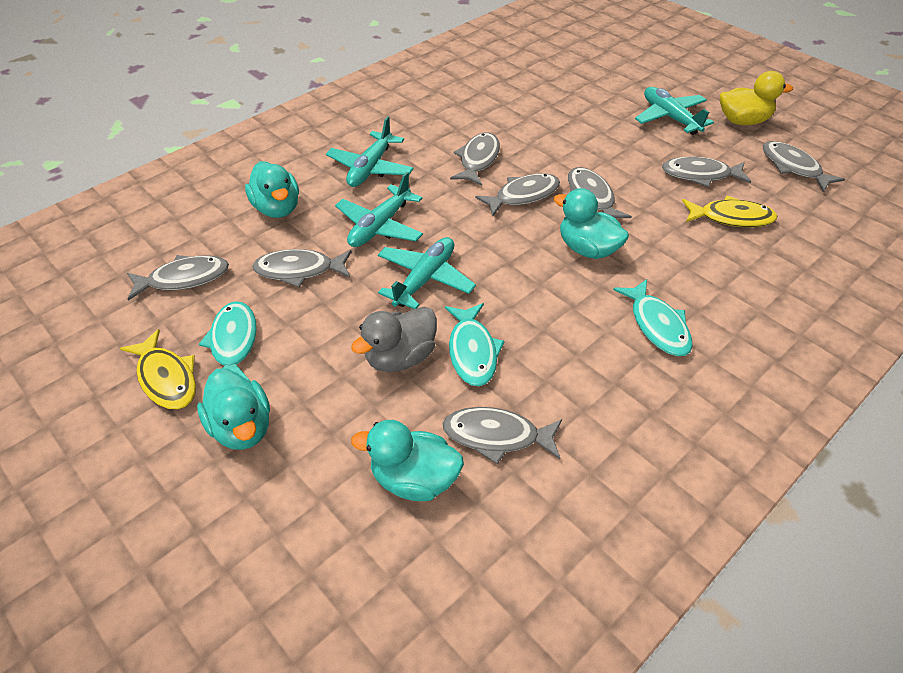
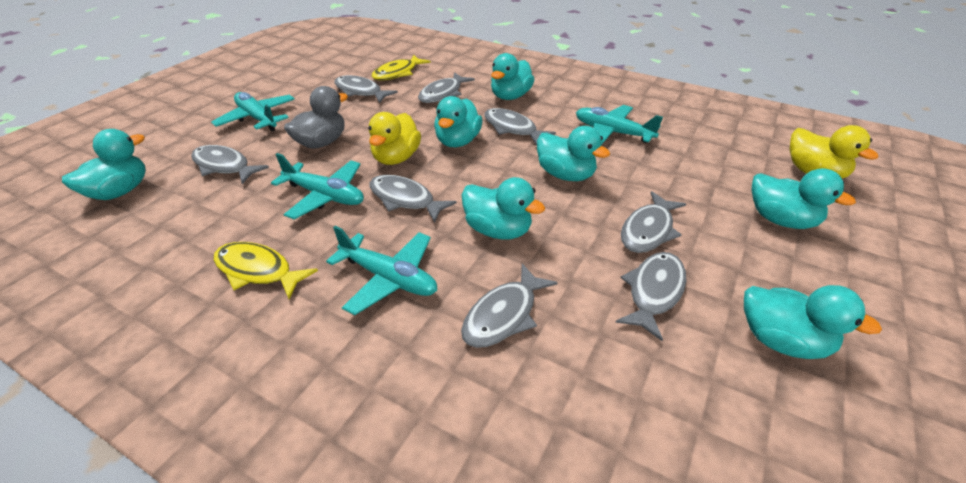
turquoise duck: [197,368,270,450] [245,161,299,218] [351,420,464,501] [554,188,629,259] = 4 -> [62,129,146,200] [434,96,482,147] [462,177,545,240] [491,53,535,100] [537,126,610,181] [744,285,882,359] [752,168,856,229] = 7
turquoise fish: [199,301,257,382] [445,303,505,386] [613,279,693,356] = 3 -> none = 0
yellow duck: [720,71,793,125] = 1 -> [368,112,421,165] [789,125,879,178] = 2

